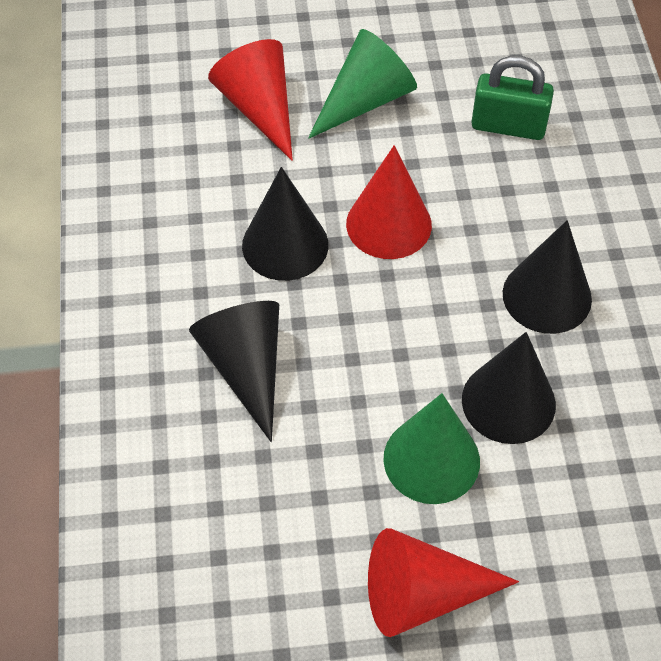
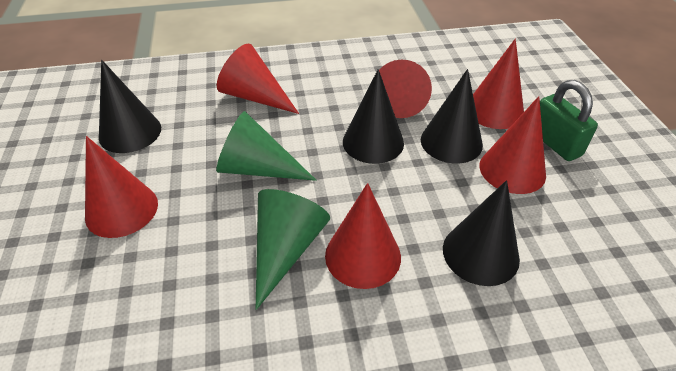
red cone: [208,39,293,161] [346,145,432,259] [368,528,519,637] = 3 -> [85,136,158,238] [217,44,299,114] [325,183,401,289] [379,59,432,118] [473,39,524,129] [479,96,546,194] = 6

